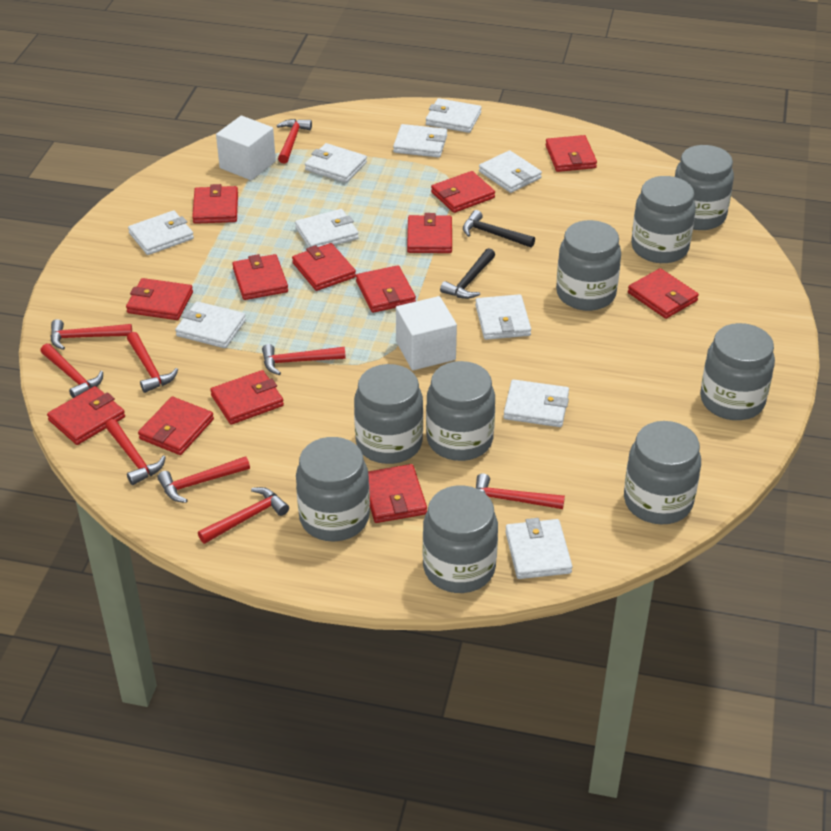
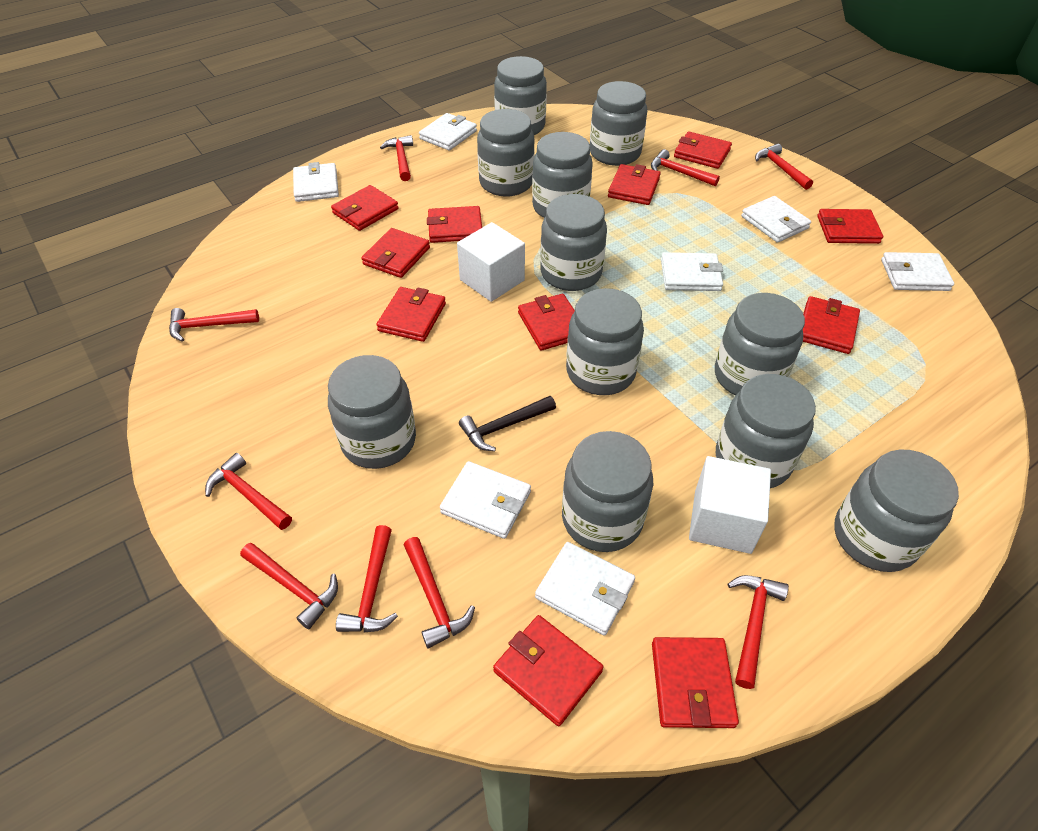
black hammer: [440,248,495,299] [463,210,535,248] = 2 -> [459,396,556,451] = 1
grey jar: [296,437,370,542] [354,364,423,464] [423,485,498,593] [426,361,495,461] [556,220,621,311] [624,421,701,524] [631,176,696,263] [675,145,734,230] [700,323,775,420] = 9 -> [328,355,416,469] [477,109,535,197] [494,56,547,135] [532,132,593,218] [540,194,607,291] [562,431,653,552] [566,288,644,395] [590,81,648,166] [715,293,805,395] [716,374,816,488] [834,449,959,572] = 11
red wallet: [47,386,125,445] [126,278,193,320] [138,397,214,455] [192,184,238,224] [210,370,284,425] [232,254,288,300] [292,243,356,291] [356,265,416,313] [368,464,427,523] [407,213,452,253] [431,171,495,213] [546,135,597,172] [628,268,699,319] = 13 -> [331,185,399,231] [361,228,430,278] [376,287,446,342] [427,206,482,243] [493,615,603,726] [518,294,575,351] [608,164,661,205] [652,637,739,728] [674,132,732,169] [803,296,860,354] [817,209,883,244] = 11
white wallet: [128,211,194,255] [175,301,246,348] [295,209,359,248] [305,143,367,183] [393,124,447,158] [426,98,482,133] [475,294,531,340] [479,150,542,193] [503,379,569,427] [505,518,572,579] = 10 -> [293,162,339,202] [419,113,477,151] [440,461,531,539] [535,542,635,635] [661,252,723,291] [741,196,811,243] [881,252,954,291] = 7

